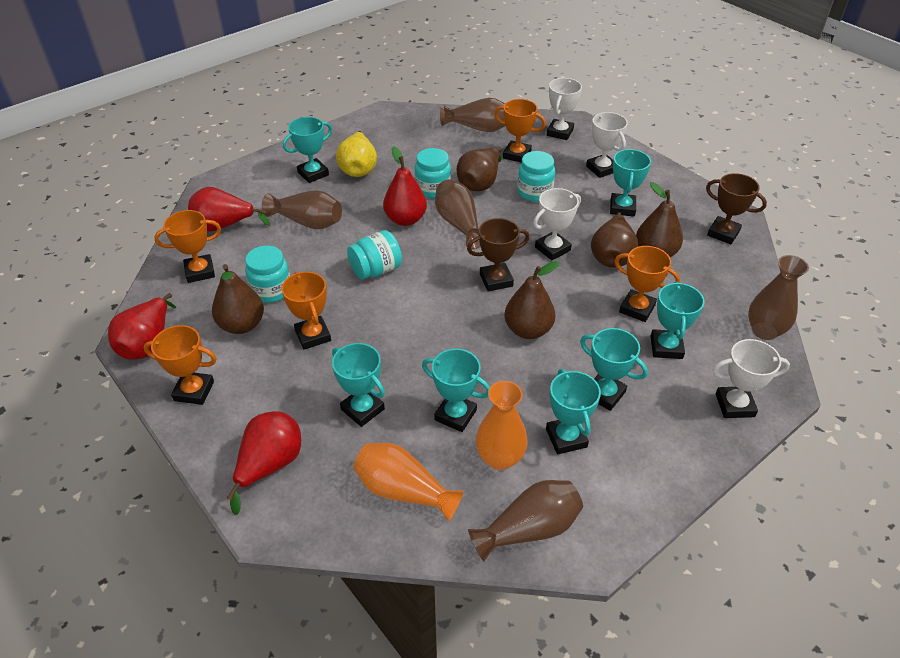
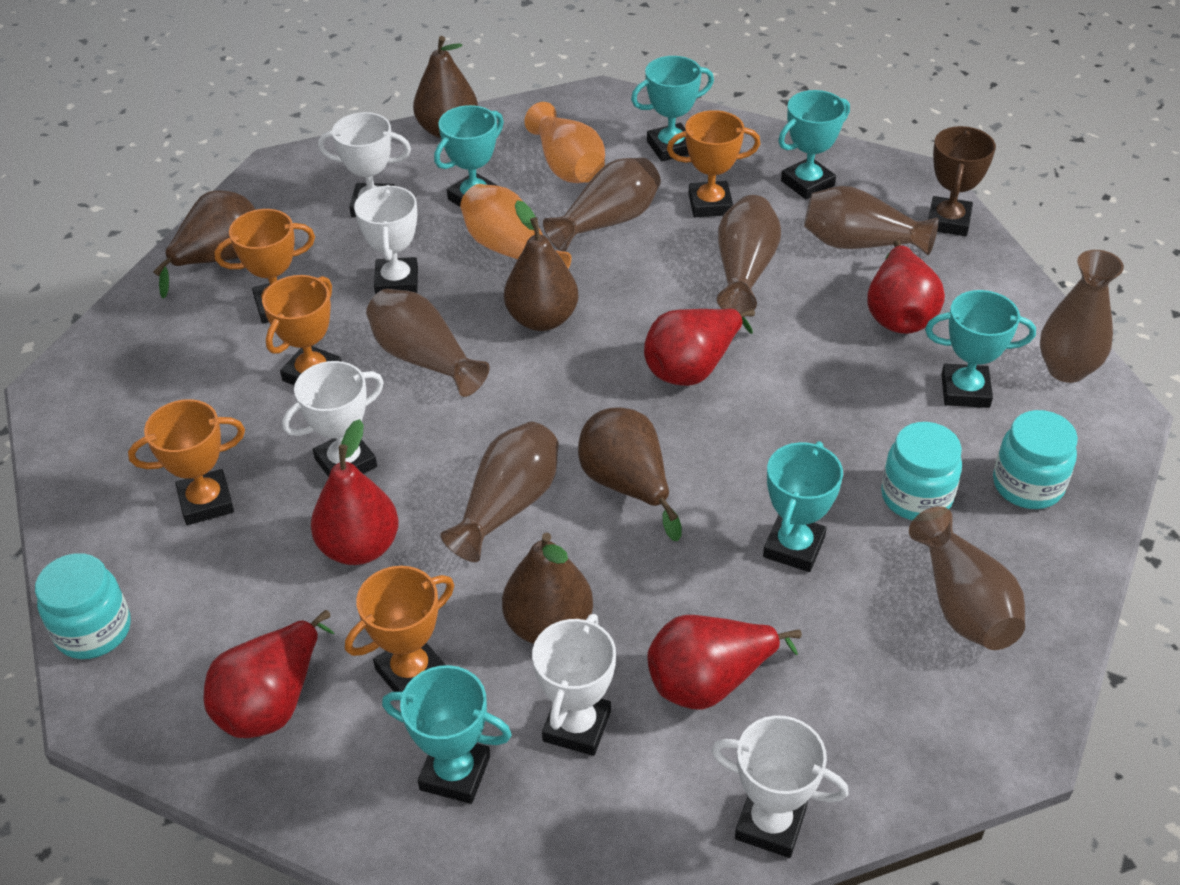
brown trophy: [467,218,530,291] [706,173,767,244] = 2 -> [928,126,996,236] = 1
brown vase: [262,190,342,229] [435,179,481,249] [440,98,506,132] [468,480,583,562] [748,255,809,340] = 5 -> [366,289,489,397] [440,422,559,562] [543,158,661,252] [717,195,781,313] [804,186,939,256] [909,506,1025,650] [1040,250,1124,383] = 7
red pear: [108,293,176,360] [188,187,270,231] [227,411,301,515] [383,146,427,226] = 4 -> [203,610,334,738] [311,419,399,565] [644,309,755,386] [647,615,802,710] [867,240,945,334] = 5
turquoise jar: [245,246,290,303] [347,230,402,280] [415,148,451,198] [517,151,555,202] = 4 -> [35,553,131,659] [881,422,962,520] [993,410,1078,509] = 3
turquoise trophy: [283,117,332,183] [332,343,385,427] [422,349,490,432] [546,369,601,454] [580,328,648,411] [610,149,651,217] [651,281,704,359] = 7 -> [382,665,512,804] [434,105,504,207] [631,56,714,161] [763,441,843,572] [778,90,850,199] [925,290,1036,408] = 6
white trophy: [533,188,581,260] [547,78,582,140] [586,112,628,178] [713,339,790,418] = 4 -> [282,361,384,477] [318,112,411,217] [354,185,418,295] [532,614,616,756] [711,716,849,858] = 5
yellow pear: [336,131,377,177] = 1 -> none = 0

